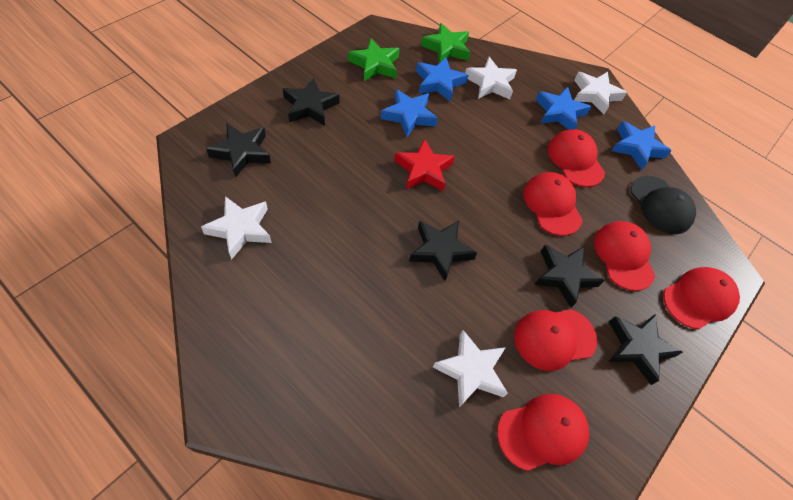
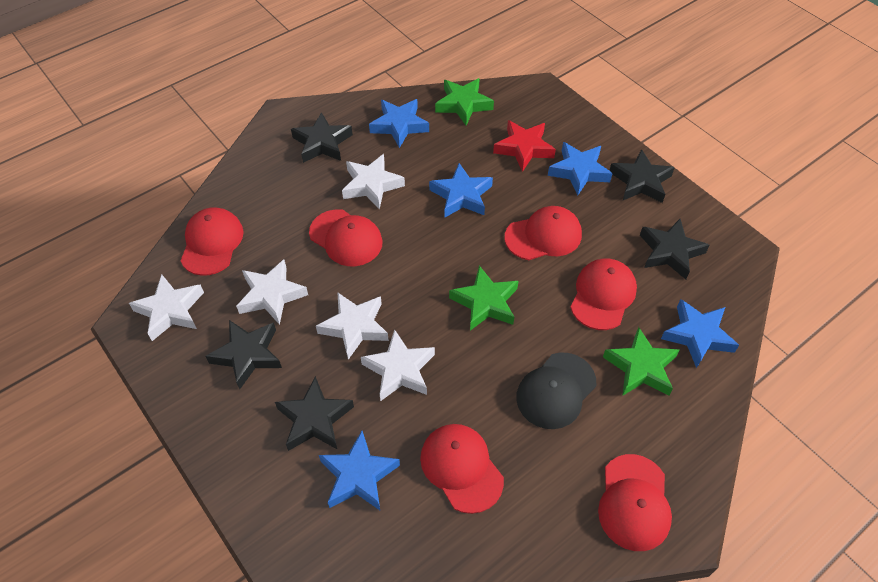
blue star: [381,89,438,137] [416,57,468,102] [536,87,591,130] [612,121,672,170] = 4 -> [319,431,400,510] [369,99,429,148] [429,163,493,218] [548,142,613,196] [661,299,739,368] = 5
green star: [348,38,400,81] [421,23,471,63] = 2 -> [435,78,494,125] [449,266,518,331] [603,327,679,396] = 3
white star: [201,196,272,260] [433,330,508,408] [465,57,517,99] [574,72,627,114] = 4 -> [129,274,204,341] [236,260,308,325] [316,292,389,360] [342,154,405,209] [361,329,435,401] = 5

